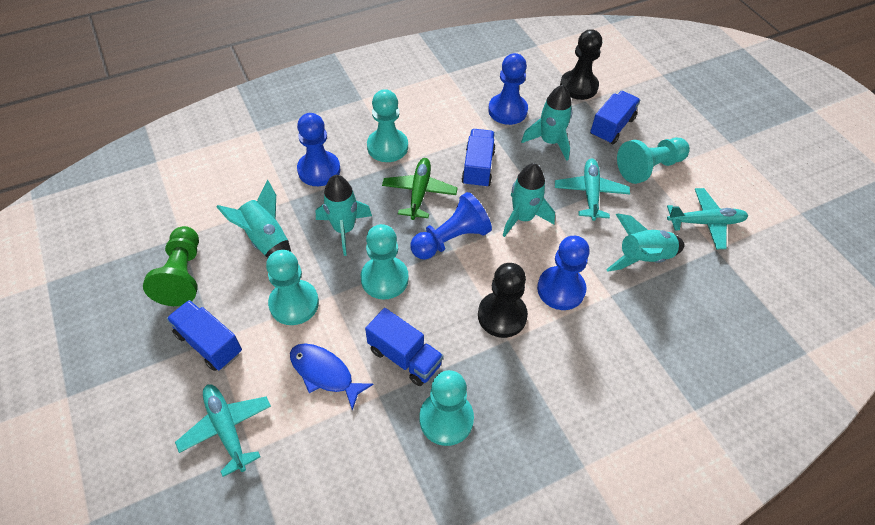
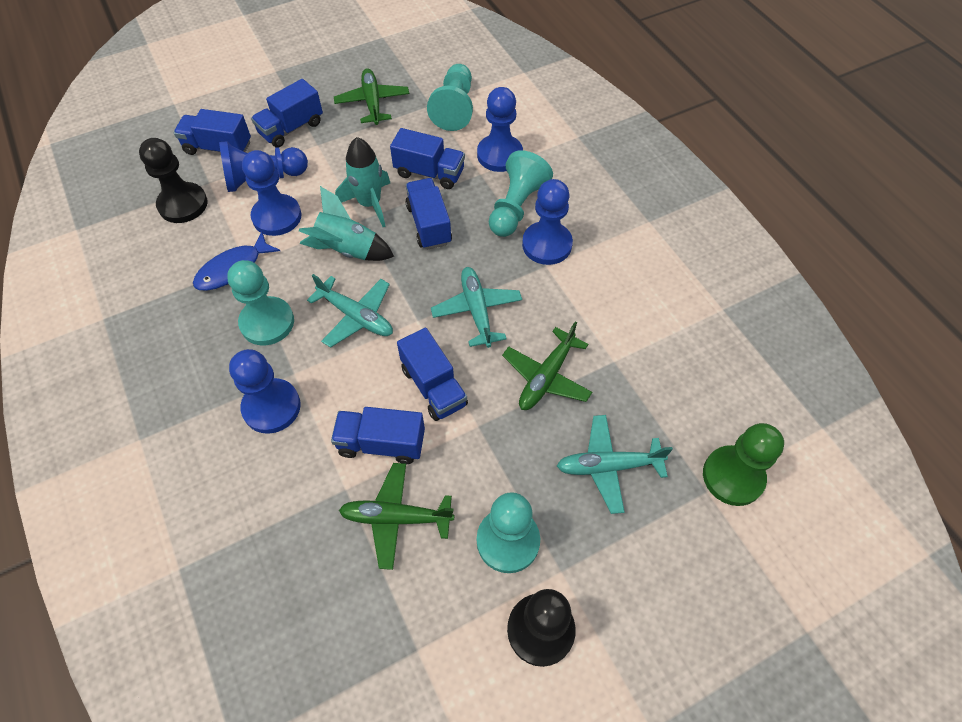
blue pawn: [297,113,341,186] [411,192,492,260] [488,53,528,125] [537,236,590,310] = 4 -> [219,141,308,192] [229,349,301,434] [242,150,301,236] [477,87,523,172] [522,179,573,265] = 5
blue truck: [166,300,242,371] [365,308,444,386] [461,129,496,188] [590,91,640,144] = 4 -> [174,109,251,155] [251,79,323,148] [331,407,425,464] [390,128,465,189] [397,328,468,421] [406,178,452,249] = 6
green plane: [382,158,458,220] = 1 -> [334,68,409,125] [339,463,454,570] [502,322,592,410] = 3
turquoise pawn: [266,250,319,325] [361,224,409,299] [367,89,408,162] [419,370,474,446] [617,138,690,184] = 5 -> [227,260,294,346] [427,64,473,131] [477,492,540,573] [489,150,553,237] = 4
turquoise rocket: [216,180,291,258] [316,175,372,256] [503,163,555,237] [521,85,572,161] [606,213,684,271] = 5 -> [299,186,394,261] [335,137,390,227] = 2

